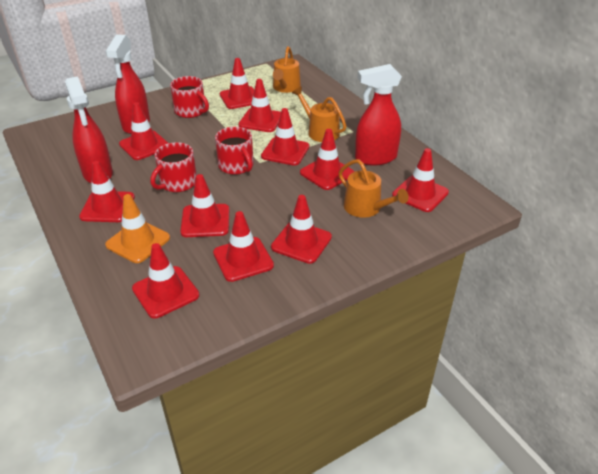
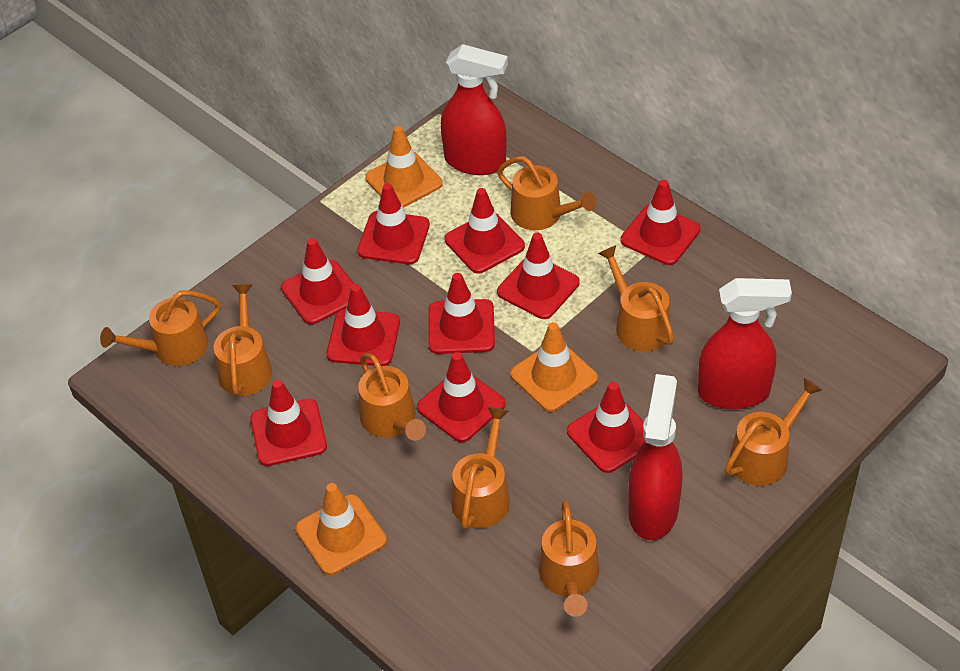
orange traffic cone: [105,194,170,263] = 1 -> [296,483,387,575] [365,126,443,208] [510,322,598,412] = 3
orange watering can: [273,46,301,93] [292,87,346,142] [339,159,409,218] = 3 -> [100,290,221,366] [214,284,273,396] [358,353,426,441] [452,407,510,530] [497,156,596,230] [539,500,599,617] [598,245,674,351] [725,378,822,486] = 8
red mug: [150,142,197,192] [170,76,209,118] [215,127,254,175] = 3 -> none = 0
red traffic cone: [79,161,135,222] [119,102,168,160] [132,243,199,318] [180,174,229,237] [213,211,274,282] [220,58,254,109] [238,79,281,132] [261,108,309,166] [271,195,332,264] [300,129,355,190] [392,148,449,212] = 11 -> [250,380,327,466] [281,238,354,324] [326,284,400,366] [357,183,430,264] [417,352,506,442] [429,273,495,354] [445,188,525,274] [497,233,580,319] [567,382,646,473] [621,180,701,265] = 10

